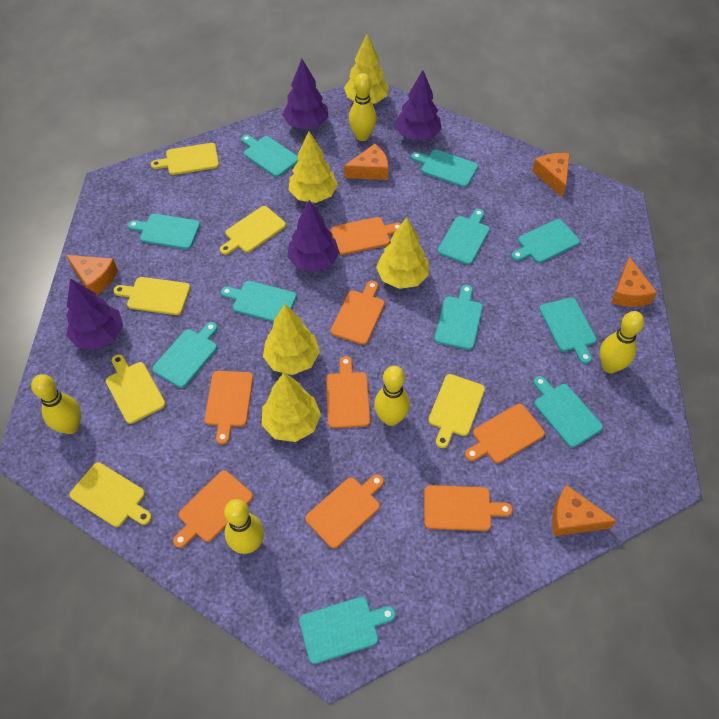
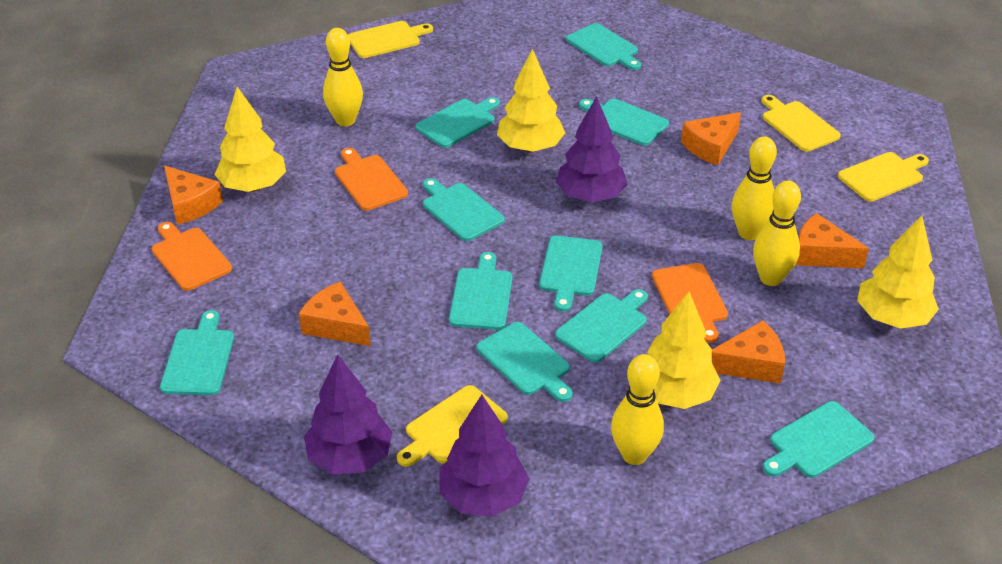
orange cutting board: [173,470,253,548] [204,371,253,445] [305,474,384,549] [326,356,370,428] [331,217,401,255] [331,281,385,345] [424,485,513,531] [465,404,545,463] = 8 -> [152,222,232,291] [335,148,408,211] [652,263,728,343] = 3
purple tree: [66,278,123,350] [282,59,329,129] [287,200,340,272] [395,70,441,141] = 4 -> [304,354,392,474] [439,395,529,517] [556,96,628,202] = 3
turquoise cutting board: [128,214,200,249] [152,322,218,388] [221,281,297,322] [241,135,298,177] [299,597,396,664] [411,149,478,187] [435,285,483,350] [438,209,490,265] [511,219,580,263] [533,376,603,448] [539,298,597,364] = 11 -> [160,310,234,395] [416,97,500,148] [423,178,505,241] [449,252,512,330] [477,322,573,402] [539,236,603,312] [555,289,648,363] [566,23,641,70] [579,99,669,146] [763,401,874,478] = 10
yellow bowling pin: [31,374,81,434] [224,499,264,554] [349,73,377,141] [374,366,410,426] [600,311,644,373] = 5 -> [323,28,363,126] [611,354,664,465] [732,136,777,240] [753,181,801,286] = 4
yellow cutting board: [69,462,152,527] [106,354,166,424] [113,277,190,315] [151,143,219,175] [220,206,286,255] [428,374,485,448] = 6 -> [348,21,433,58] [397,385,508,467] [761,95,841,152] [838,152,929,202] = 4
yellow tree: [262,372,321,442] [263,304,320,375] [288,131,338,203] [344,34,389,104] [376,217,429,289] = 5 -> [214,87,286,192] [497,49,565,152] [647,291,720,409] [857,215,939,329] = 4

